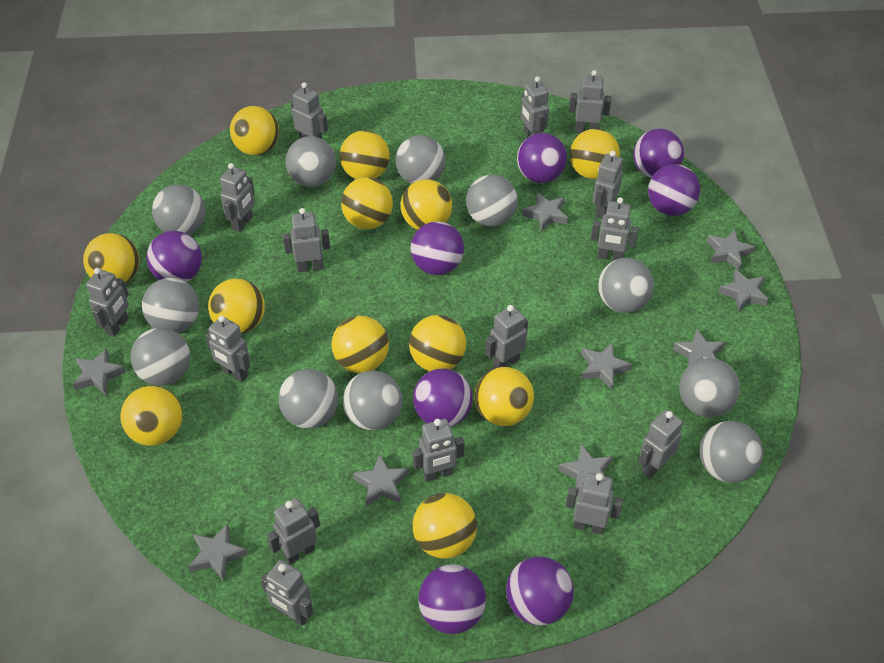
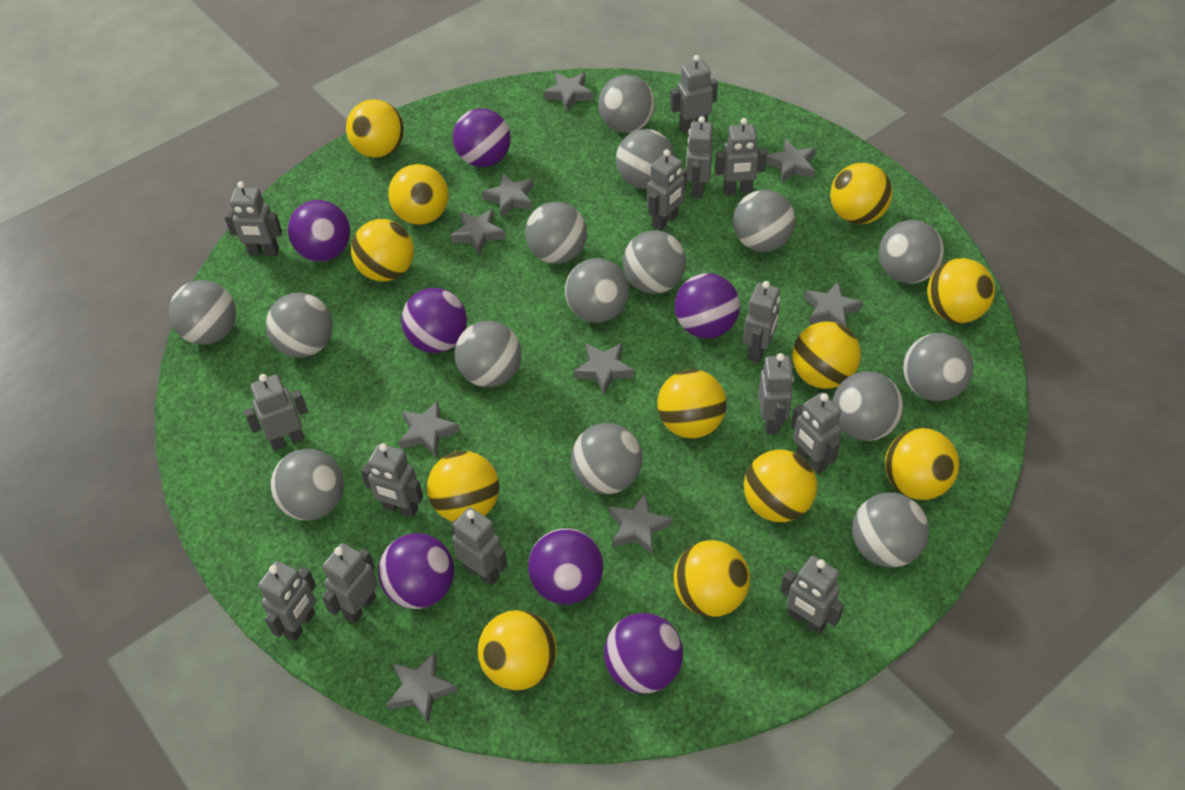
grey ball: [130,328,190,386] [142,278,199,333] [152,185,205,235] [278,369,338,429] [286,136,336,187] [343,370,403,430] [395,135,445,184] [466,175,518,227] [598,258,654,313] [679,358,740,417] [700,421,763,483] = 11 -> [169,280,236,345] [266,293,333,358] [271,449,344,520] [455,321,521,387] [525,202,587,264] [565,258,629,323] [571,423,642,494] [598,75,655,133] [616,129,675,189] [623,230,686,294] [733,190,795,252] [833,371,903,441] [852,493,929,568] [879,220,944,284] [903,333,974,401] = 15
grey robot: [86,268,129,337] [205,315,250,382] [220,163,255,232] [260,560,313,626] [266,498,320,565] [283,208,330,272] [291,82,328,139] [412,419,464,482] [485,305,528,368] [520,76,549,136] [566,473,623,534] [569,70,611,133] [591,197,638,261] [593,151,623,219] [639,410,683,478] = 15 -> [224,181,282,256] [244,374,308,451] [258,561,316,642] [322,543,378,624] [361,443,423,517] [451,507,508,586] [647,149,687,231] [670,55,718,134] [686,116,713,198] [715,118,767,195] [743,281,780,363] [758,353,794,434] [780,555,844,635] [791,392,841,474] = 14
purple ball: [147,231,202,282] [411,221,464,275] [413,368,473,427] [418,564,486,634] [506,557,574,625] [517,133,567,183] [633,129,684,178] [648,164,700,216] = 8 -> [288,200,350,262] [378,533,454,609] [401,288,467,353] [453,108,511,167] [528,528,603,604] [604,613,683,694] [675,273,740,338] = 7

